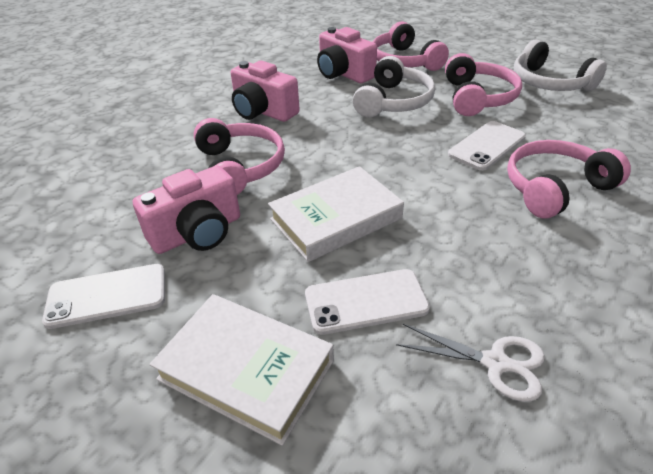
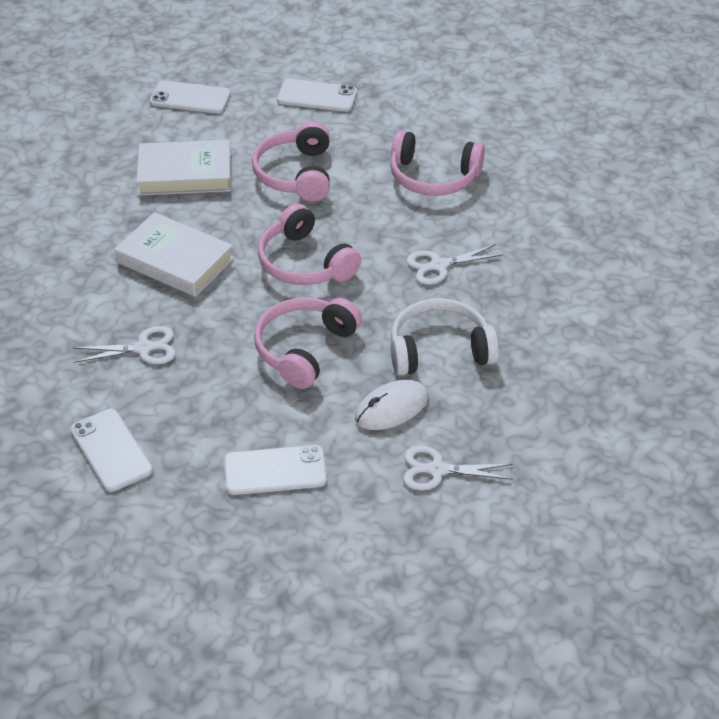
pink camera: [133,166,240,254] [231,61,300,122] [317,27,377,83] = 3 -> none = 0
white headphones: [353,56,435,117] [514,40,607,91] = 2 -> [391,298,499,376] = 1
white mouse: none = 0 -> [355,380,428,430] = 1
white phone: [42,264,165,329] [305,269,430,335] [448,121,526,171] = 3 -> [70,409,153,492] [149,80,231,114] [224,445,327,495] [277,79,357,112] = 4
white scissors: [396,324,545,402] = 1 -> [74,326,176,364] [403,446,513,490] [407,244,503,285] = 3

